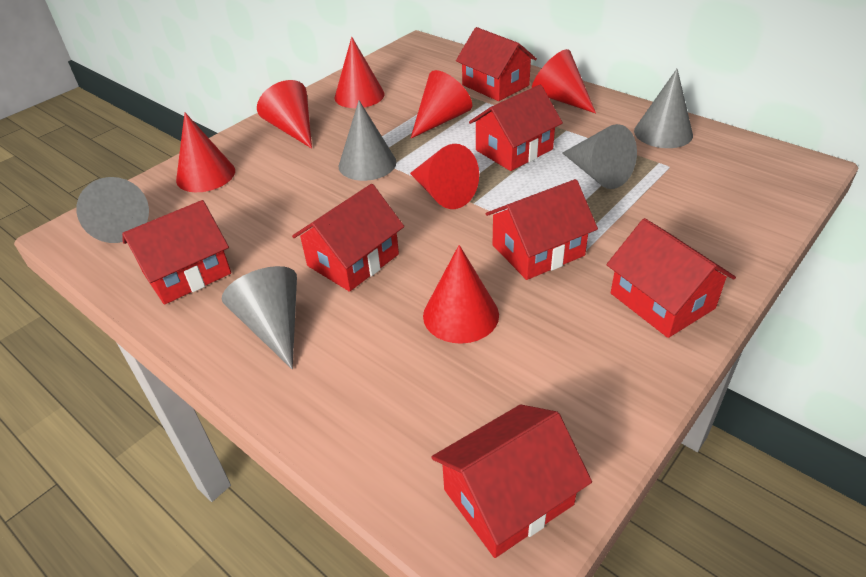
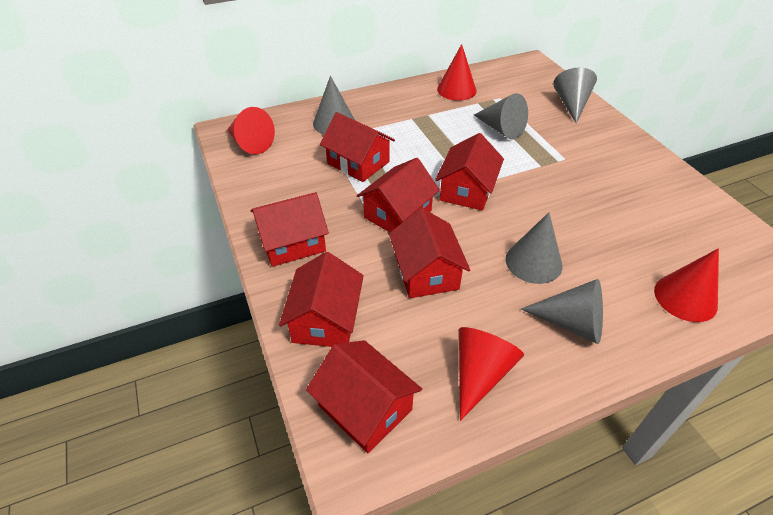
red cone: [176,113,235,192] [257,80,312,149] [334,37,385,108] [410,70,472,139] [410,144,479,209] [423,245,499,344] [532,49,596,113] = 7 -> [227,107,275,154] [437,44,477,101] [459,327,524,421] [654,248,719,322] = 4

